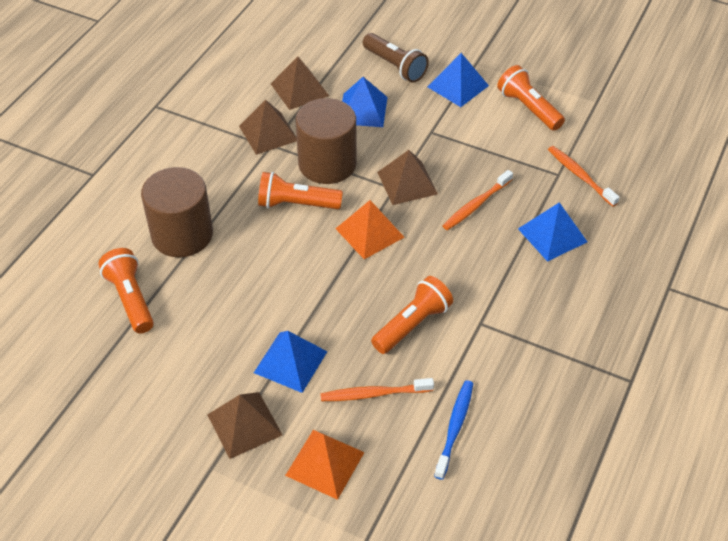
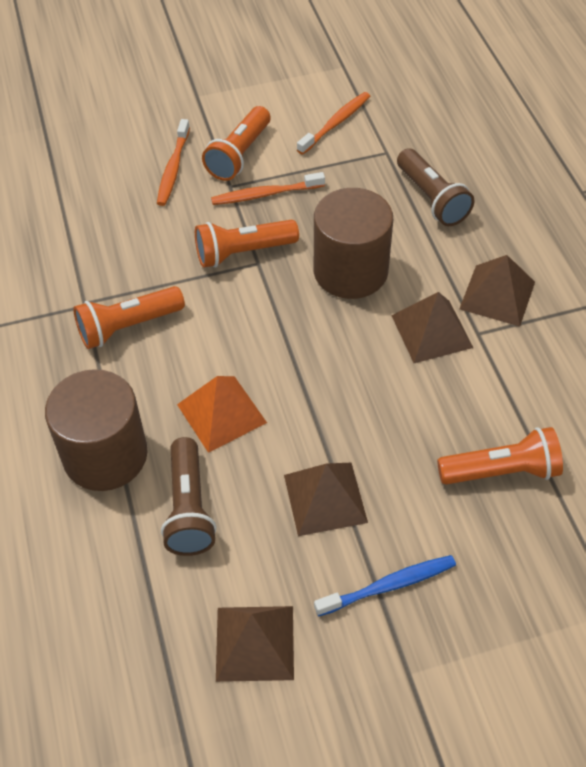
blue pyramid: [254,331,328,393] [342,77,388,127] [428,53,489,107] [518,202,587,262] = 4 -> none = 0
brown flashlight: [363,33,429,83] = 1 -> [161,437,217,556] [397,148,474,226] = 2
orange pyramid: [285,430,365,500] [335,200,404,259] = 2 -> [177,376,267,453] = 1

